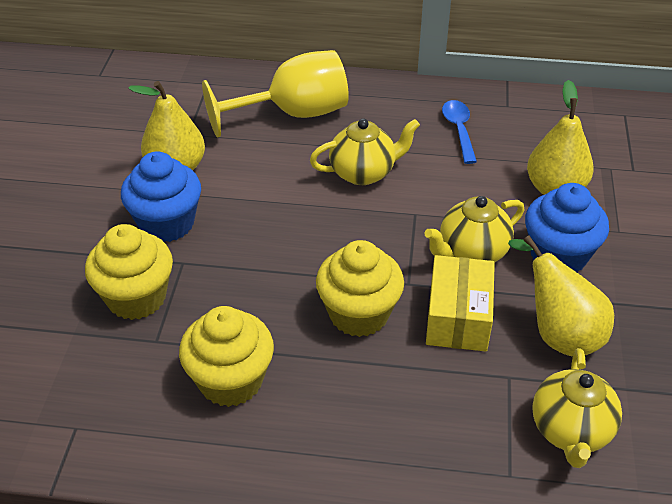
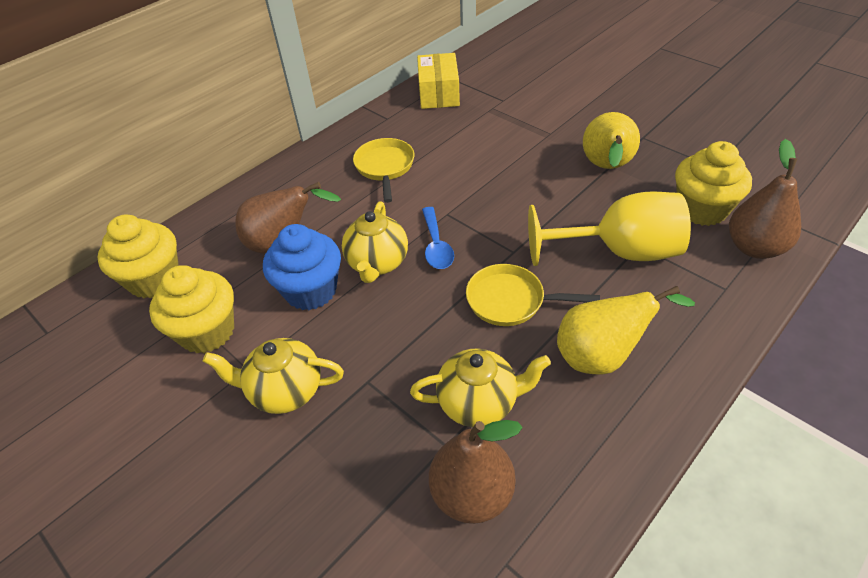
blue cupcake: [121,151,201,242] [525,183,609,272] = 2 -> [263,224,341,310] = 1
brown pear: none = 0 -> [235,182,341,254] [429,420,523,524] [729,139,801,259] = 3
yellow pan: none = 0 -> [353,138,414,203] [466,264,600,326] = 2
yellow pear: [128,81,205,170] [508,236,614,357] [527,80,594,195] = 3 -> [557,286,695,374] [583,112,640,169] = 2

